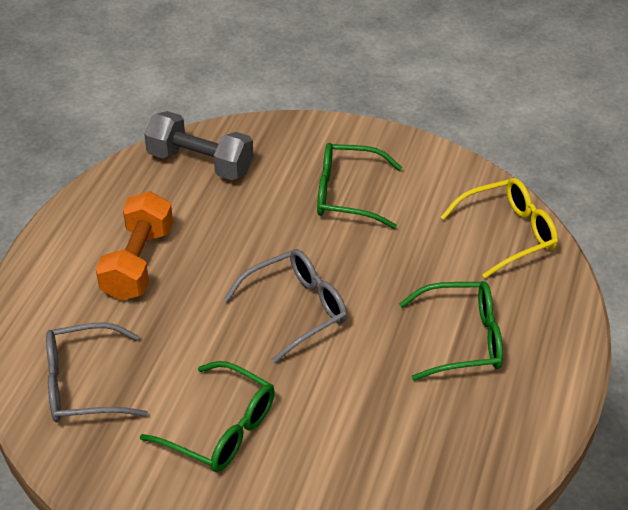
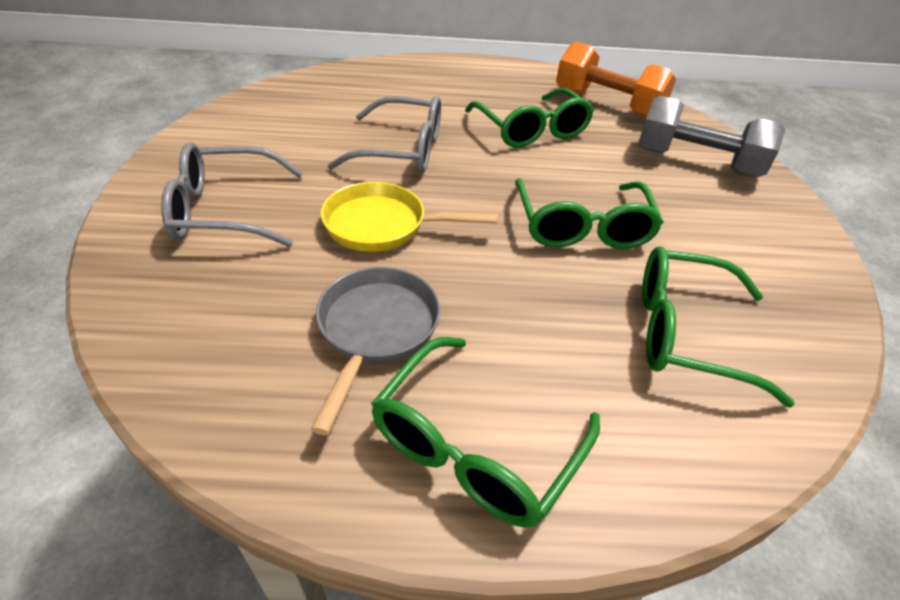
green glasses: [140,361,275,472] [317,143,402,229] [399,281,503,381] = 3 -> [371,337,600,527] [465,88,594,148] [515,178,664,249] [642,246,795,407] = 4
grey pan: none = 0 -> [311,267,441,435] = 1
yellow glasses: [441,178,558,278] = 1 -> none = 0
yellow pan: none = 0 -> [321,182,498,252] = 1

